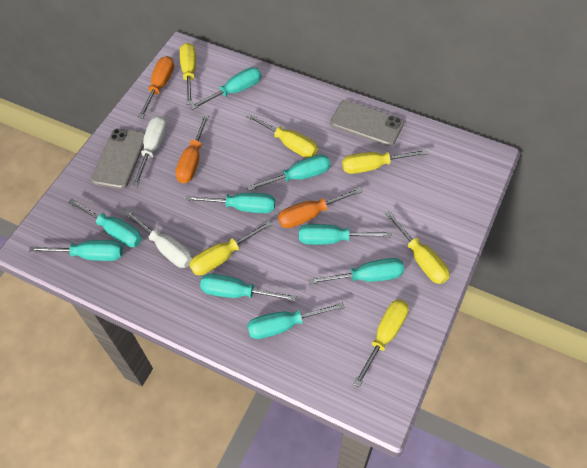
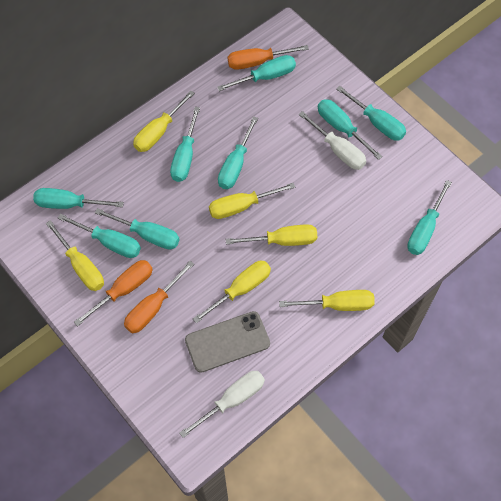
grey phone: [91,128,145,189] [330,100,404,146] = 2 -> [185,311,270,373] = 1

